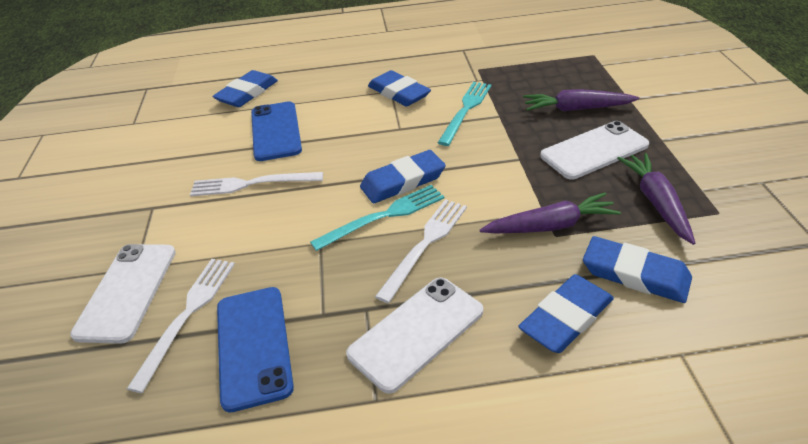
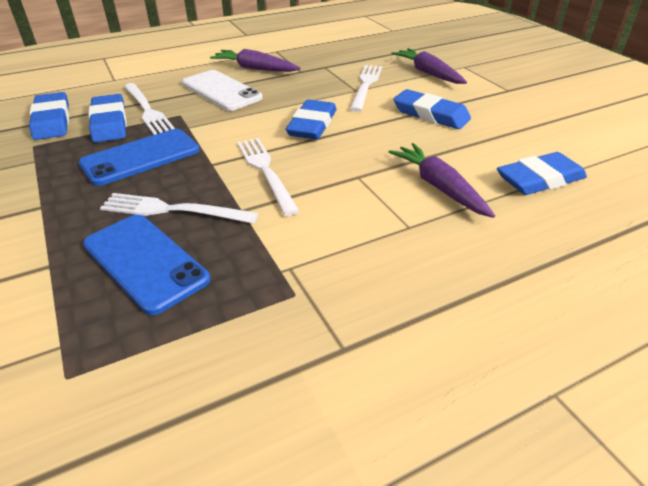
turquoise fork: [310,185,445,251] [438,82,491,146] = 2 -> none = 0
white fork: [127,259,235,393] [190,172,323,196] [375,199,467,303] = 3 -> [100,193,258,224] [124,83,175,135] [237,138,300,216] [350,65,382,112] = 4
white phone: [70,244,176,344] [346,278,483,394] [540,121,649,179] = 3 -> [182,70,263,111] = 1

